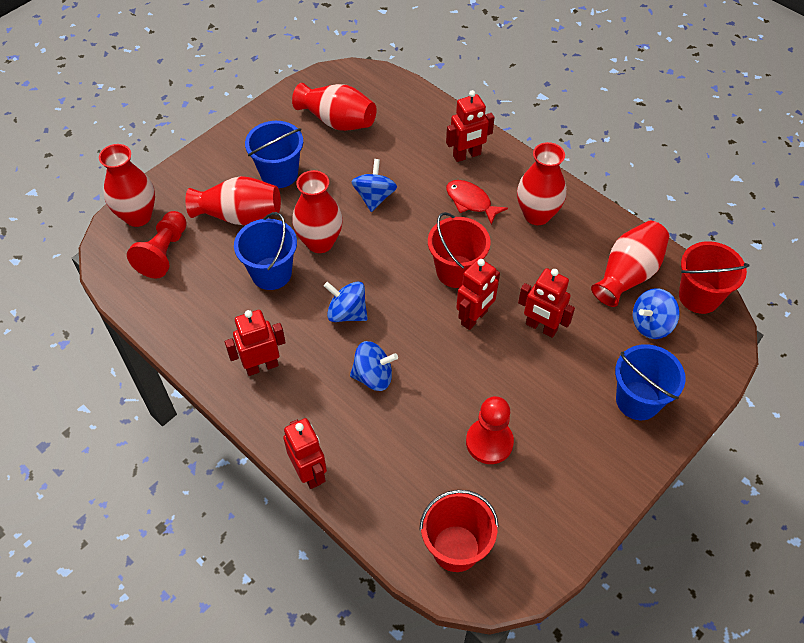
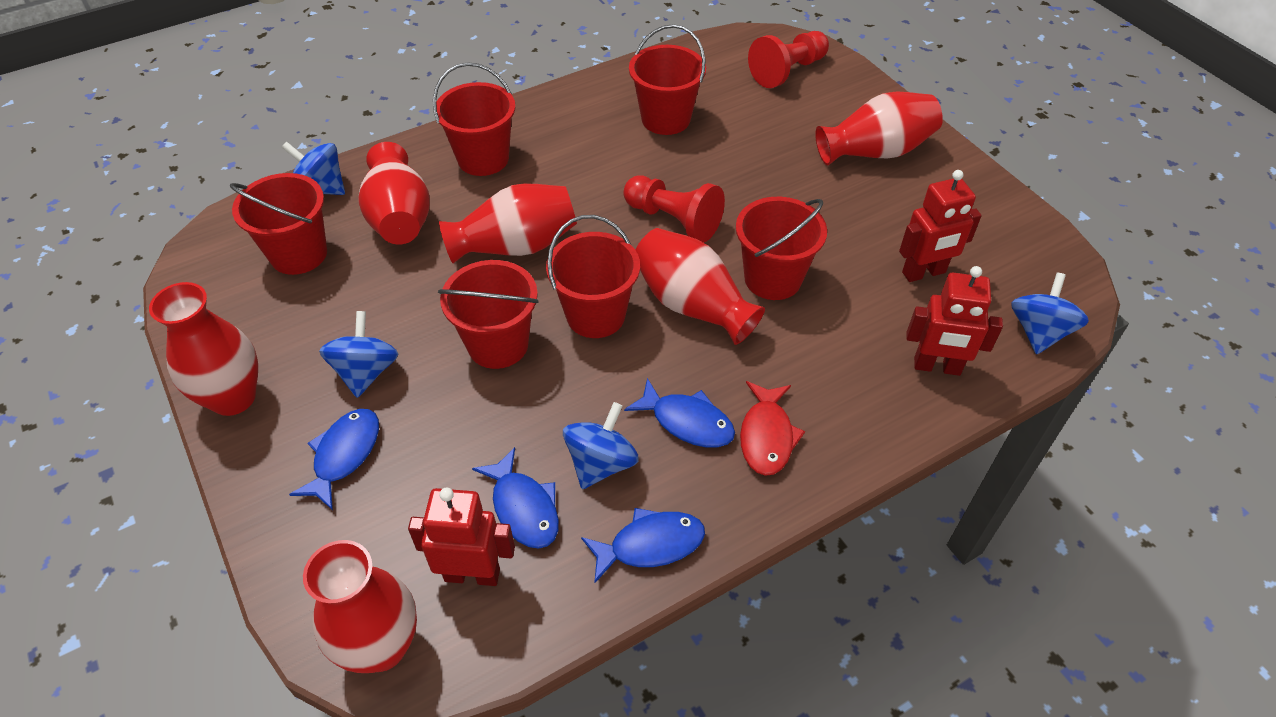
blue bucket: [234,212,297,290] [245,121,303,188] [615,344,686,420] = 3 -> none = 0
blue fish: none = 0 -> [289,409,379,510] [472,447,559,549] [581,508,705,583] [624,378,735,448] = 4
red bucket: [419,490,499,572] [428,212,491,288] [679,241,749,314] = 3 -> [230,173,327,275] [433,62,515,176] [438,260,539,369] [546,215,640,338] [629,24,706,135] [736,197,827,300] = 6
red robot: [225,310,286,376] [283,418,327,489] [446,90,495,162] [456,258,500,330] [518,268,575,338] = 5 -> [408,488,515,586] [899,170,982,282] [907,266,1003,376] = 3

